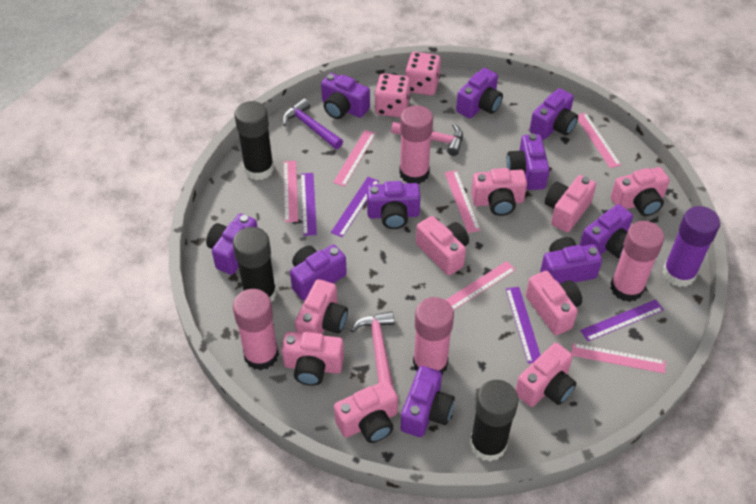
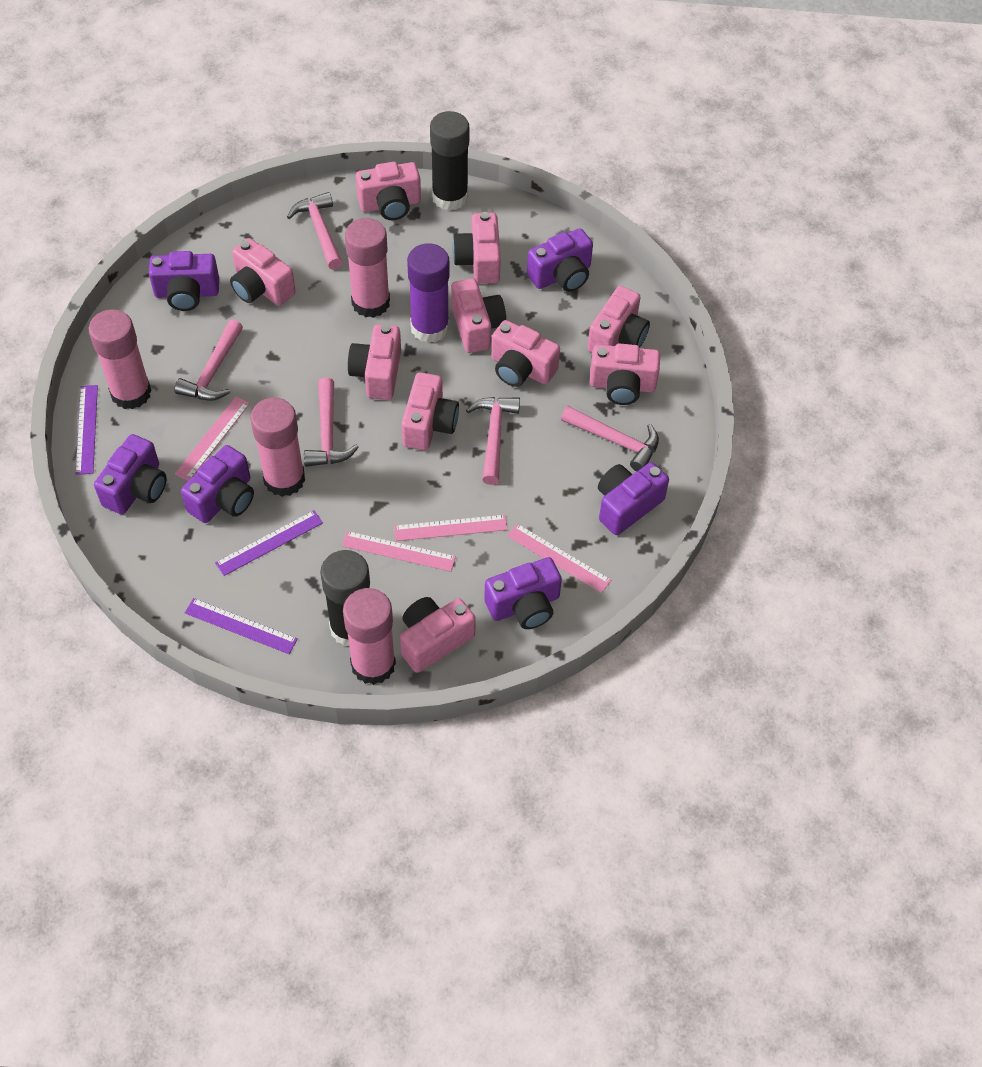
black glue stick: [233,227,277,302] [234,101,274,180] [470,380,519,462] = 3 -> [320,550,370,646] [430,111,469,211] = 2
pink camera: [281,332,344,386] [295,279,348,334] [334,380,398,443] [416,216,469,275] [471,168,527,216] [516,343,576,407] [526,271,582,335] [545,175,596,232] [611,167,670,216] = 9 -> [230,238,296,306] [348,324,401,400] [356,162,421,220] [400,597,476,673] [401,372,459,450] [451,278,506,353] [452,212,501,284] [491,320,560,387] [587,286,650,353] [590,343,660,405] = 10
pink dice: [375,74,411,118] [405,52,441,96] = 2 -> none = 0
pink hammer: [350,311,394,387] [391,122,463,156] = 2 -> [174,319,243,401] [287,192,343,270] [304,378,359,467] [466,397,520,485] [561,406,659,471] = 5
pink ruler: [284,161,298,222] [333,130,376,187] [445,170,480,233] [446,261,516,310] [571,343,666,374] [578,113,621,168] = 6 -> [175,397,250,481] [342,531,456,572] [394,515,508,541] [507,524,611,593] = 4
purple camera: [206,214,258,275] [290,244,347,301] [321,73,370,119] [367,181,421,229] [401,366,455,437] [456,68,503,119] [507,134,550,190] [530,88,578,140] [540,237,602,284] [580,204,633,258] = 10 -> [94,434,167,514] [149,251,219,311] [181,445,254,523] [484,557,562,629] [527,228,593,292] [598,462,669,535] = 6
purple hammer: [282,98,343,149] = 1 -> none = 0
purple ruler: [301,173,317,236] [331,177,379,237] [506,287,541,364] [580,299,664,341] = 4 -> [75,385,98,475] [185,598,298,654] [215,510,323,576] = 3

